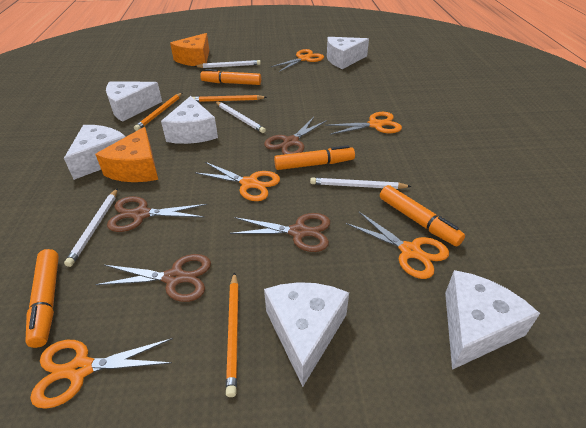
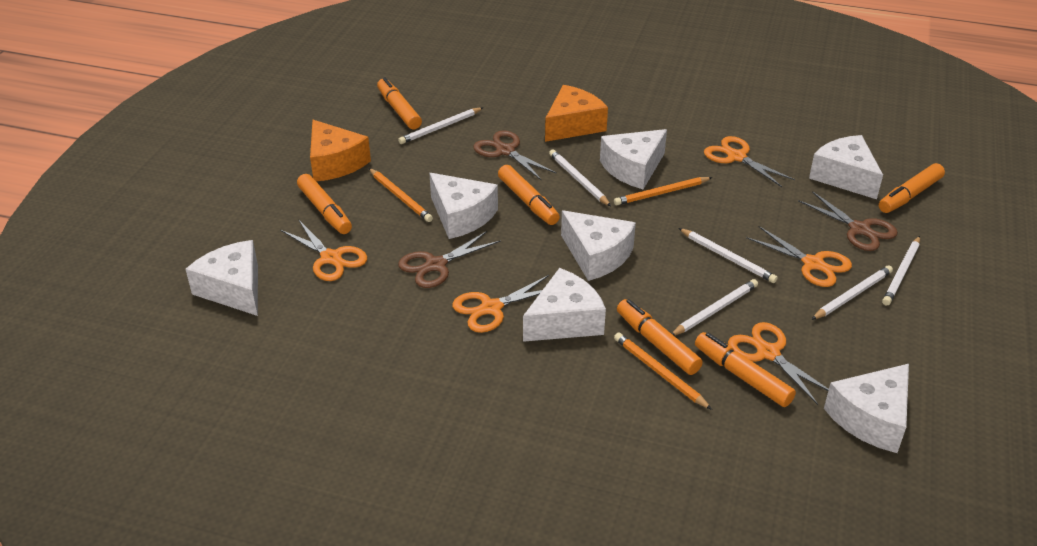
brown scissors: [95,254,211,302] [107,196,207,232] [230,213,330,252] [264,117,327,155] = 4 -> [398,231,501,288] [474,130,557,181] [798,191,898,251] = 3
orange marker: [25,249,59,348] [200,69,261,85] [274,145,355,170] [380,185,465,246] = 4 -> [297,174,352,234] [377,77,422,130] [498,165,560,225] [617,299,703,375] [695,332,796,407] [879,163,945,213] = 6
white cheese: [64,125,126,180] [106,81,162,122] [161,96,218,144] [264,282,349,387] [327,37,369,69] [445,270,540,370] = 6 -> [186,240,258,316] [429,173,498,239] [523,268,606,342] [561,210,636,281] [600,129,667,189] [809,135,883,199] [824,364,909,453] = 7
white pencil: [64,188,118,267] [194,60,261,68] [215,101,266,133] [310,177,412,189] = 4 -> [398,107,483,144] [549,150,611,206] [671,279,758,336] [679,228,778,283] [811,265,893,320] [882,236,920,305] = 6

